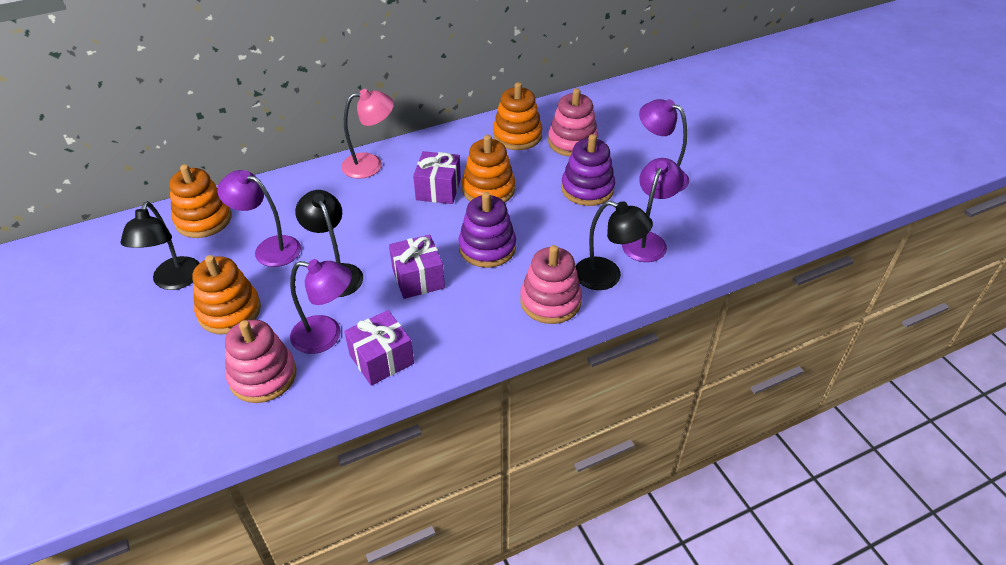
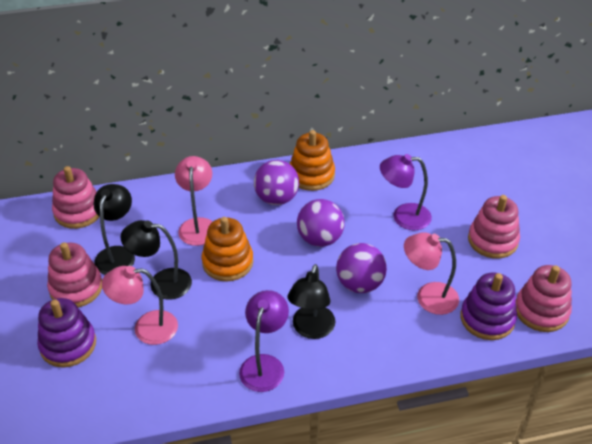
orange stacking toy: [169,164,232,238] [192,255,261,334] [462,135,515,203] [493,82,542,150] = 4 -> [202,217,253,282] [290,130,335,191] = 2
pink lamp: [341,89,394,179] = 1 -> [102,266,178,345] [175,156,213,246] [404,232,459,315] = 3
pink stacking toy: [225,320,296,403] [520,245,582,324] [548,88,598,157] = 3 -> [47,242,102,308] [52,166,99,229] [468,195,520,259] [516,265,572,332] = 4
purple ball: none = 0 -> [254,160,299,205] [297,199,345,247] [336,243,387,293] = 3
purple gift: [344,310,414,386] [389,235,445,299] [413,151,461,204] = 3 -> none = 0
purple lamp: [217,170,301,267] [290,259,352,354] [622,158,684,262] [639,99,689,192] = 4 -> [239,290,289,392] [380,154,432,230] = 2

